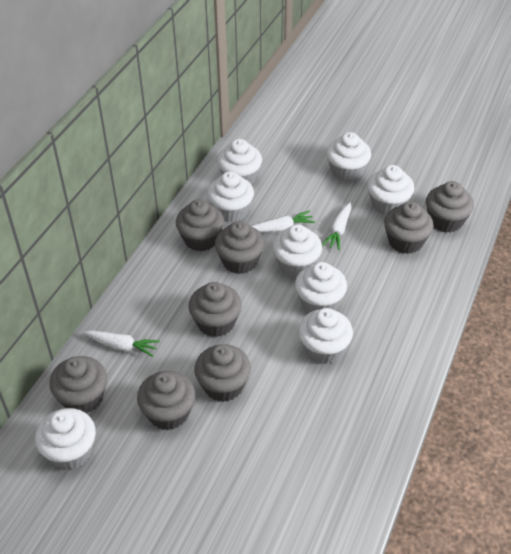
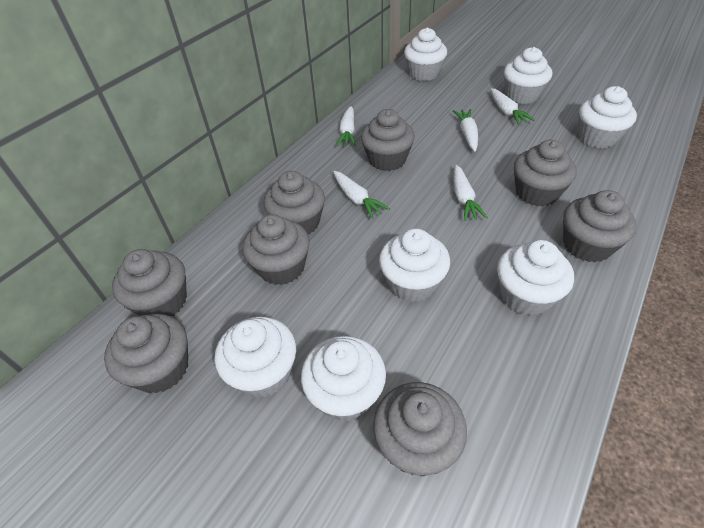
white carrot: [84,330,160,357] [252,211,315,232] [322,203,351,250] = 3 -> [333,171,390,219] [336,106,356,146] [453,109,478,151] [453,165,488,221] [491,88,535,125] = 5
white cupcake: [35,408,96,470] [207,171,254,222] [217,139,262,185] [272,224,322,278] [295,262,347,313] [298,308,353,364] [326,132,371,182] [368,165,414,215] = 8 -> [215,316,296,398] [301,336,386,421] [379,229,450,302] [404,27,447,81] [497,240,574,316] [504,47,552,104] [578,86,637,148] = 7

